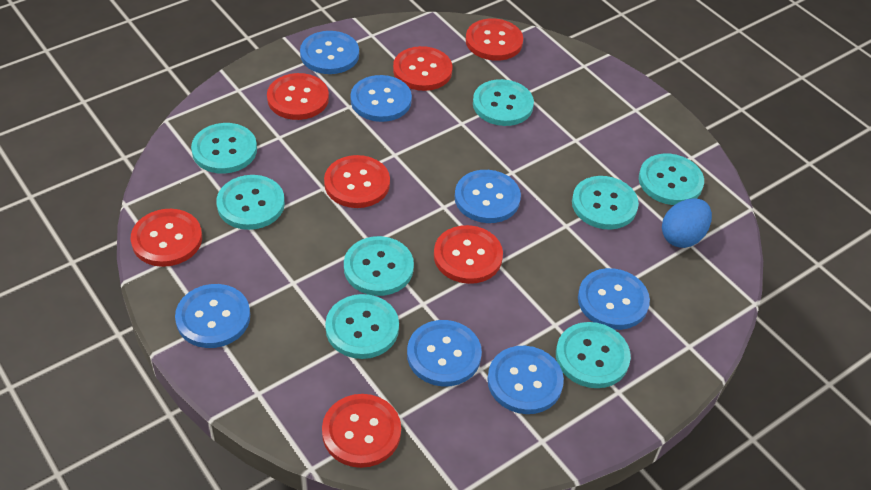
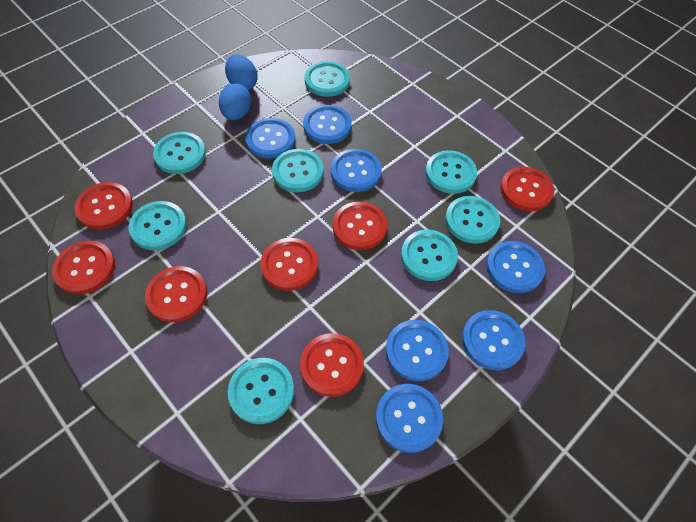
blue egg: [662,198,712,248] = 1 -> [219,83,251,120] [225,54,258,90] = 2

